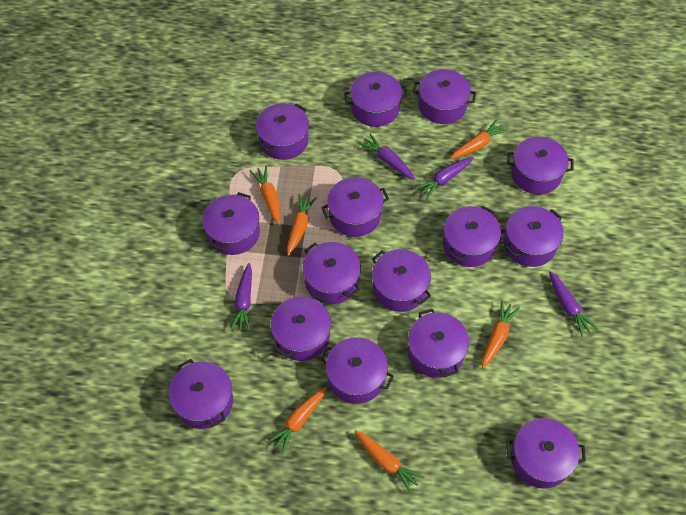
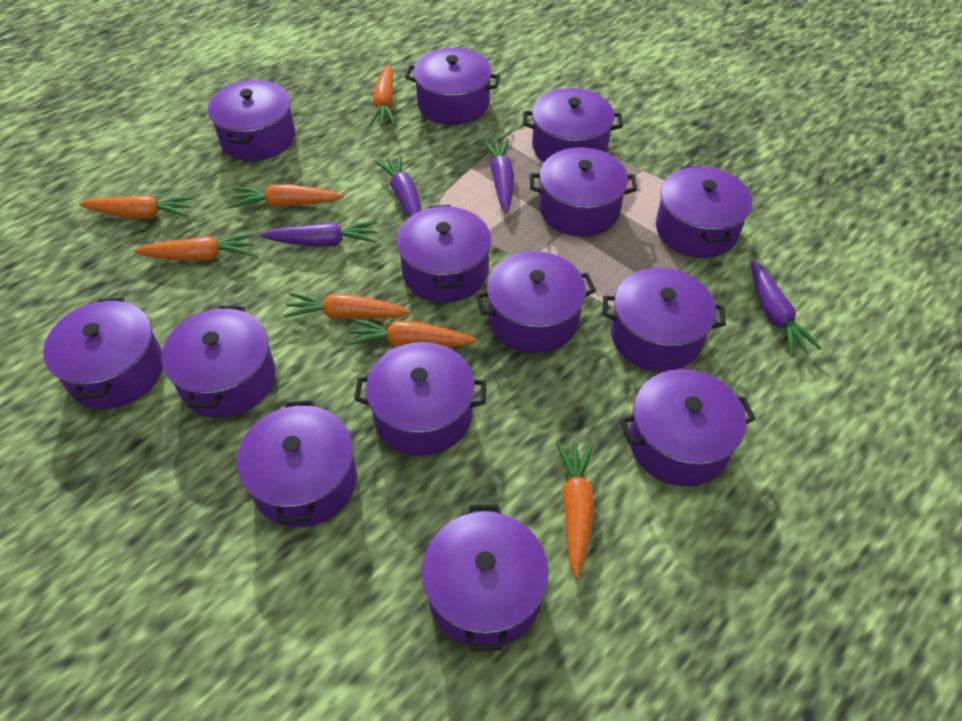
orange carrot: [250,166,280,225] [267,387,327,455] [287,194,316,256] [354,430,425,493] [450,120,508,159] [482,301,520,369] = 6 -> [79,195,194,218] [134,233,255,262] [230,184,344,208] [283,293,410,319] [347,319,477,347] [369,64,396,126] [556,442,594,579] = 7
purple pot: [169,359,233,429] [202,192,260,255] [256,103,309,160] [270,295,331,361] [302,242,361,304] [320,337,394,404] [321,177,389,237] [344,72,408,127] [372,249,431,312] [408,309,469,378] [413,69,476,124] [443,205,501,267] [504,206,564,267] [506,418,586,488] [507,137,573,194] = 15 -> [43,297,163,409] [162,305,276,418] [208,80,295,161] [237,400,357,527] [354,342,486,456] [397,205,491,303] [405,48,500,125] [422,505,549,651] [475,251,596,353] [523,88,623,162] [530,147,637,237] [603,268,726,372] [620,369,756,486] [656,166,752,258] = 14

